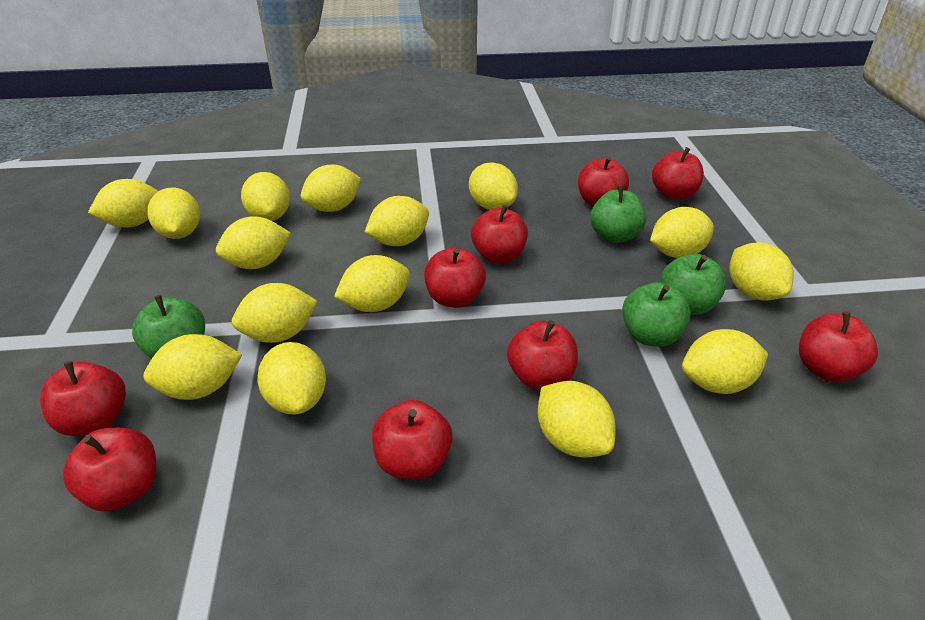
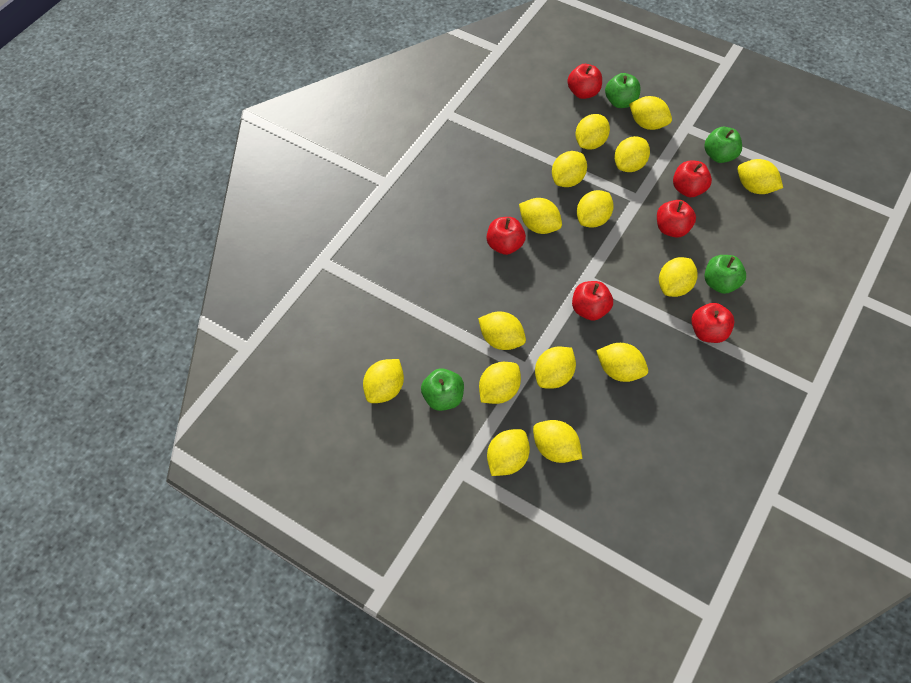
red apple: [40,361,126,436] [63,428,156,512] [372,400,453,479] [424,247,486,307] [471,205,528,263] [507,320,578,390] [578,156,629,206] [652,147,704,200] [799,311,878,382] = 9 -> [486,217,526,255] [567,64,602,99] [572,281,613,321] [657,200,696,238] [673,161,712,197] [691,303,735,343] = 6

